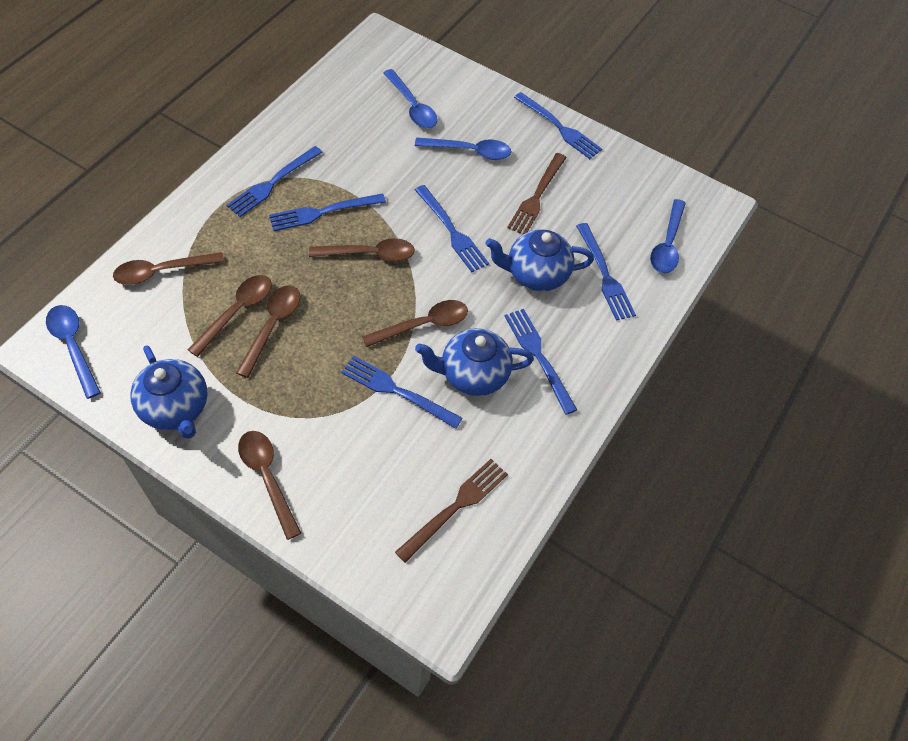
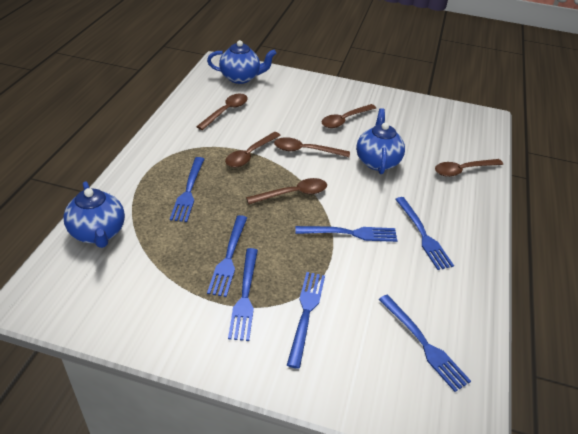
blue spoon: [46,305,101,399] [383,69,438,128] [415,137,511,160] [650,199,686,273] = 4 -> none = 0
brown fork: [395,459,508,563] [507,153,567,234] = 2 -> none = 0

